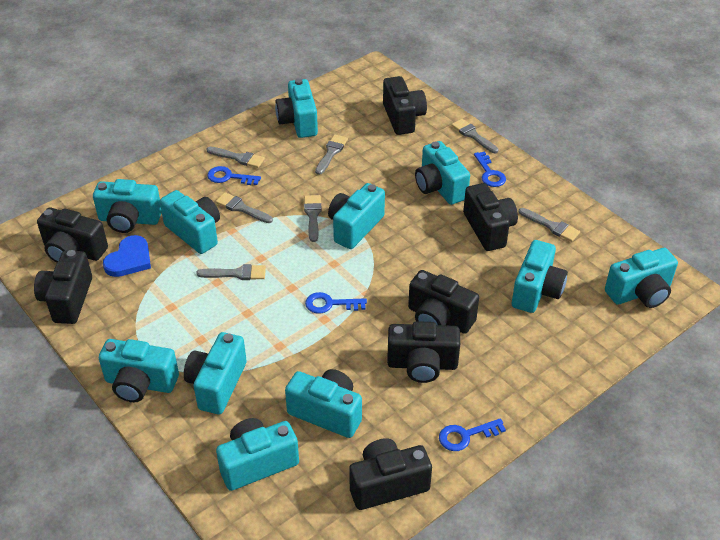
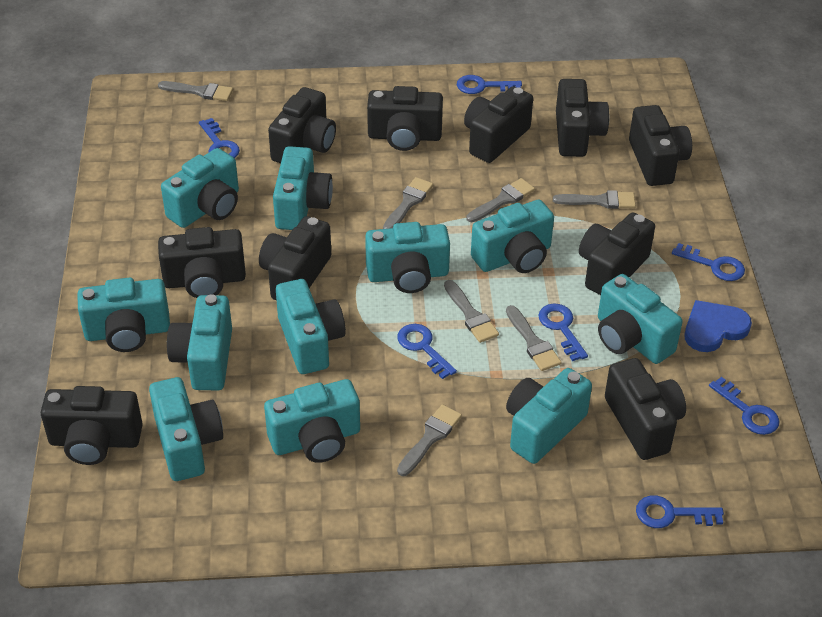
black camera: [34,250,92,324] [37,208,108,262] [349,438,432,510] [383,76,427,135] [387,321,460,383] [408,270,479,334] [463,183,518,251] = 7 -> [41,386,143,465] [158,227,246,298] [259,216,331,300] [268,87,336,163] [367,86,443,151] [464,86,533,163] [556,79,609,157] [579,212,655,295] [605,358,686,460] [629,105,692,186] = 10
blue key: [207,166,261,185] [305,292,367,314] [439,418,506,451] [474,151,506,187] = 4 -> [199,118,240,158] [397,324,457,379] [457,75,522,94] [538,303,588,361] [636,495,724,528] [672,243,745,281] [709,377,779,435] = 7

